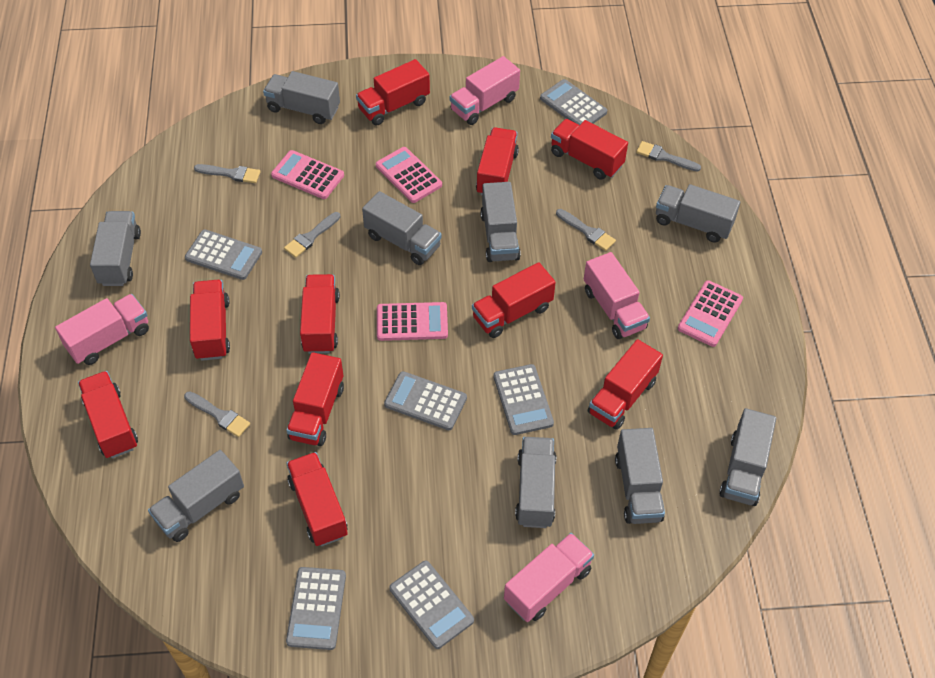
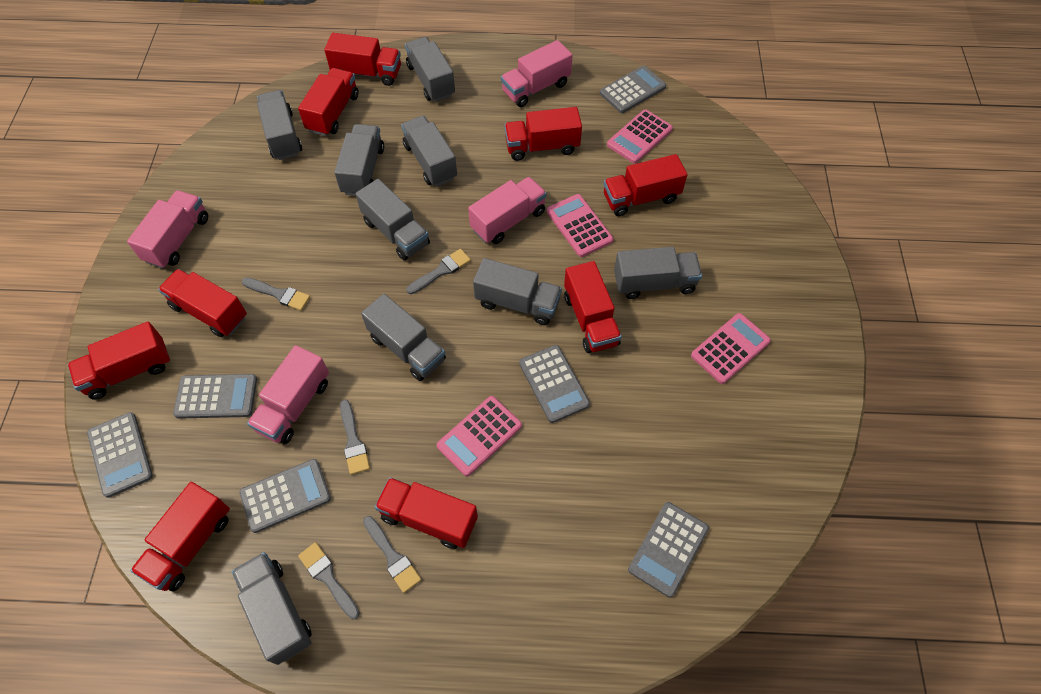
red truck: [78,371,138,458] [190,280,230,361] [286,352,344,446] [286,452,348,546] [300,274,340,354] [356,59,430,125] [472,262,556,338] [476,127,519,196] [551,119,628,180] [588,339,663,430] = 10 -> [68,322,170,400] [130,482,230,591] [158,269,247,337] [298,68,359,136] [324,33,401,86] [375,477,478,549] [504,107,582,161] [564,261,622,353] [603,154,687,216] = 9

